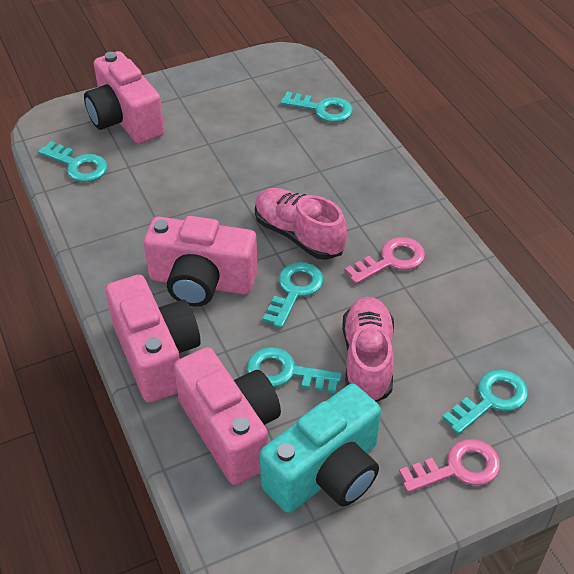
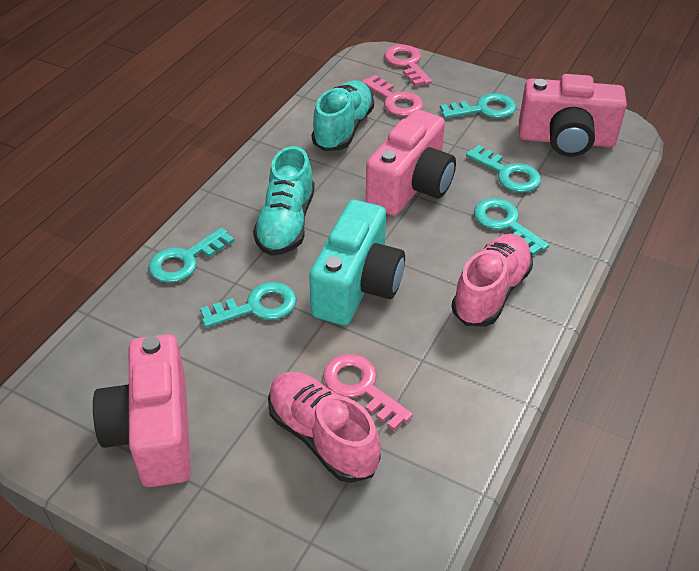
pink camera: [84,51,164,144] [106,275,201,403] [144,216,258,307] [174,347,281,485] = 4 -> [93,334,191,487] [366,109,456,216] [519,74,627,157] = 3
pink key: [345,237,425,284] [399,439,500,493] = 2 -> [323,354,413,431] [361,75,423,116] [384,45,432,86] = 3
turquoise shoe: none = 0 -> [253,146,315,256] [312,80,374,151] = 2

